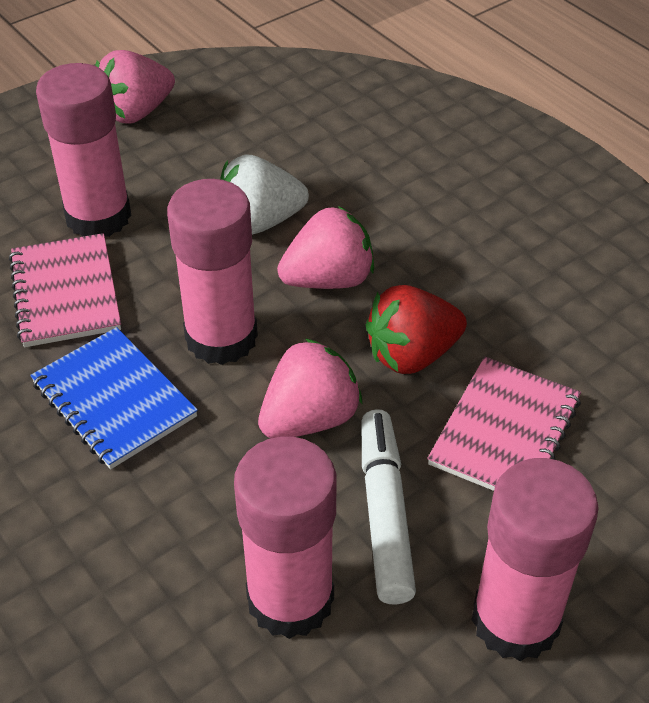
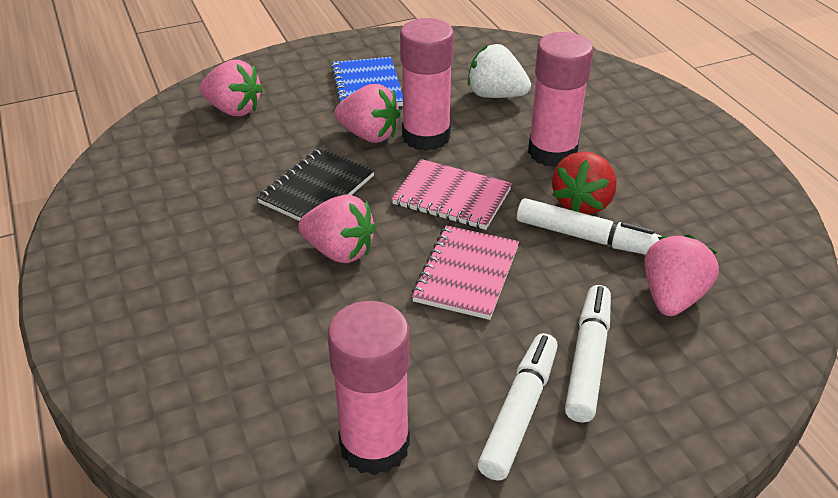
black notebook: none = 0 -> [257,148,375,221] = 1
pink glue stick: [36,63,131,237] [167,179,258,365] [234,436,337,639] [472,458,599,661] = 4 -> [327,301,410,475] [400,18,454,151] [528,32,593,167] = 3
pink strawberry: [95,50,175,124] [258,338,363,438] [277,206,374,289] = 3 -> [200,60,263,116] [298,195,376,263] [335,84,401,143] [645,235,719,316] = 4
white marker: [362,409,416,605] = 1 -> [478,333,558,481] [517,198,662,255] [565,285,611,423] = 3

